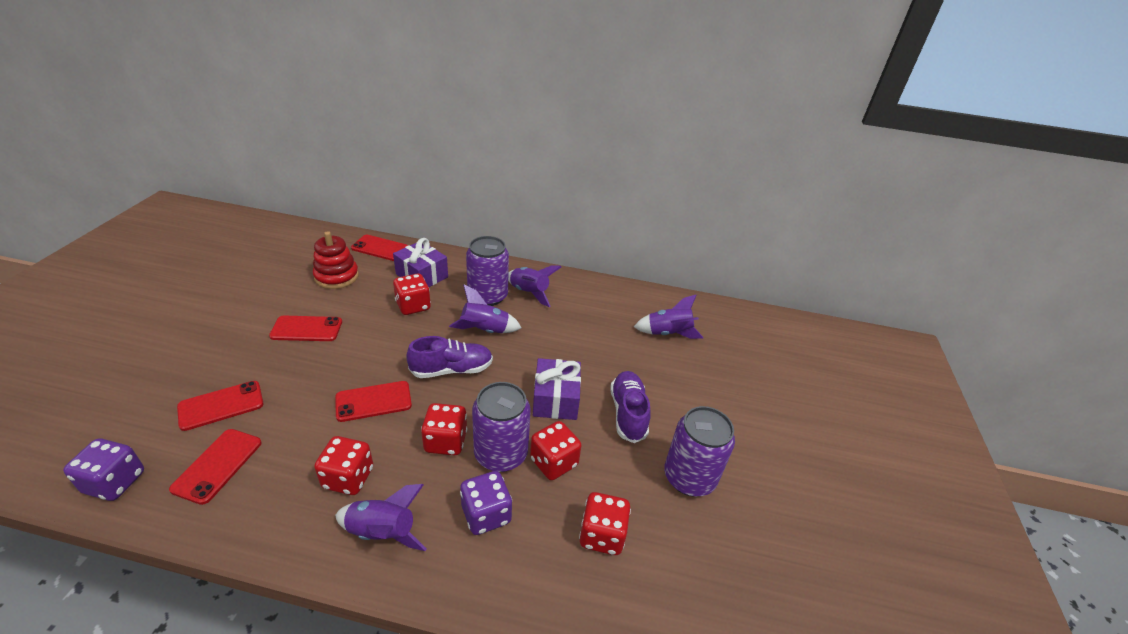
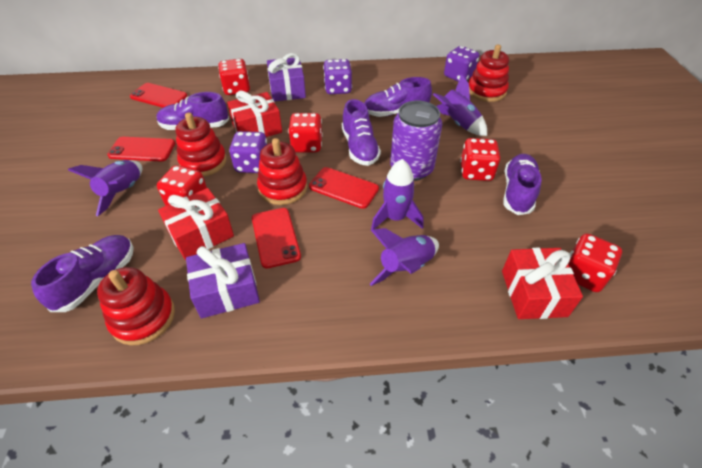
purple can: [466,236,509,306] [472,382,531,472] [664,406,735,496] = 3 -> [390,101,442,181] = 1
purple dice: [63,439,144,501] [460,471,512,535] = 2 -> [229,131,267,173] [323,59,352,94] [444,46,479,82] = 3
purple shoe: [406,336,493,378] [610,371,651,443] = 2 -> [31,235,134,312] [157,92,229,130] [342,99,381,166] [364,77,432,117] [503,154,542,215] = 5
red gift: none = 0 -> [158,188,234,260] [227,90,282,137] [502,247,583,319] = 3
red phone: [169,429,262,505] [177,381,263,431] [269,316,342,341] [335,381,412,422] [351,235,408,261] = 5 -> [107,137,176,161] [130,83,187,108] [252,208,301,268] [309,167,379,209] = 4
red stacking toy: [313,231,359,289] = 1 -> [97,267,175,346] [176,113,227,177] [257,138,307,205] [469,45,509,102] = 4

